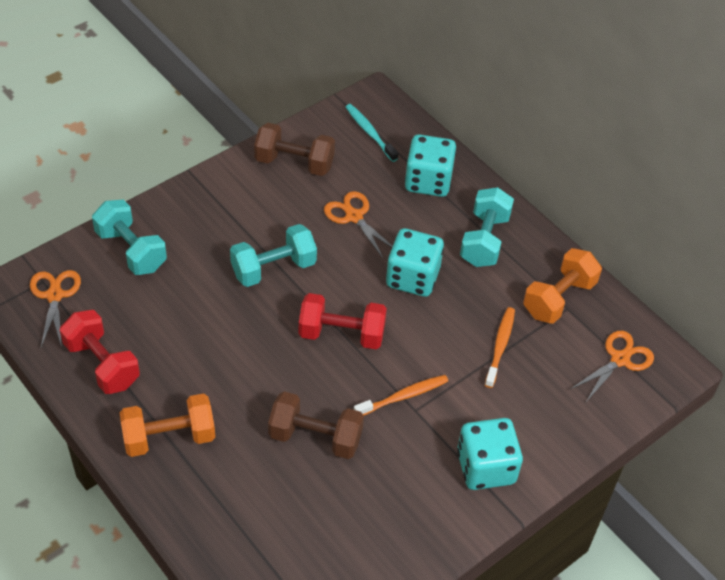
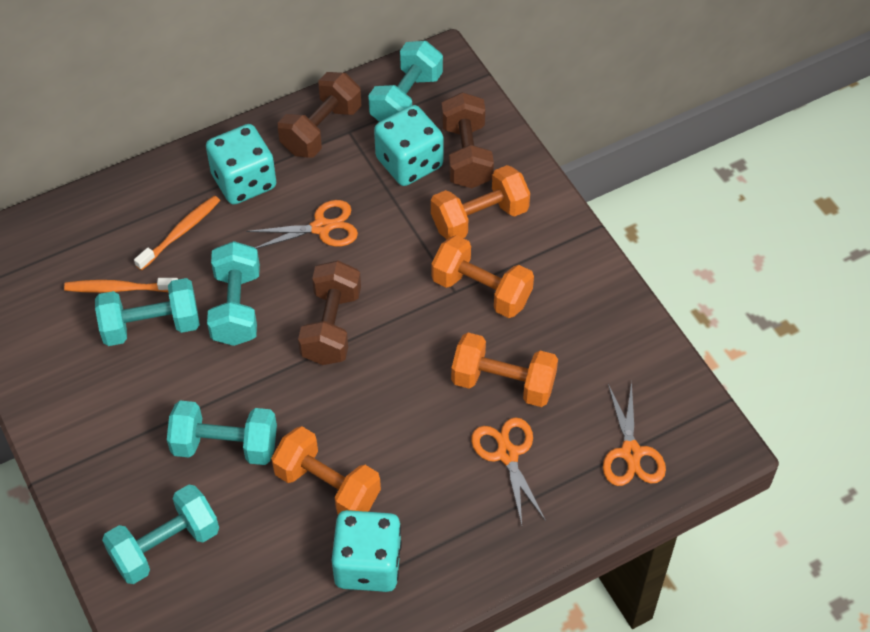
brown dumbbell: [254,123,335,176] [268,391,364,459] = 2 -> [278,72,361,158] [298,261,361,365] [441,92,494,188] = 3
orange dumbbell: [120,393,215,457] [523,248,602,324] = 2 -> [271,426,381,515] [431,165,530,239] [432,235,534,318] [451,333,558,407] = 4
red dumbbell: [60,310,140,394] [299,293,387,349] = 2 -> none = 0
turquoise dumbbell: [92,200,167,275] [230,224,317,287] [460,187,514,267] = 3 -> [95,278,200,346] [102,484,219,584] [167,401,277,465] [207,241,260,346] [368,41,443,122] = 5
turquoise toothbrush: [346,104,398,162] = 1 -> none = 0

